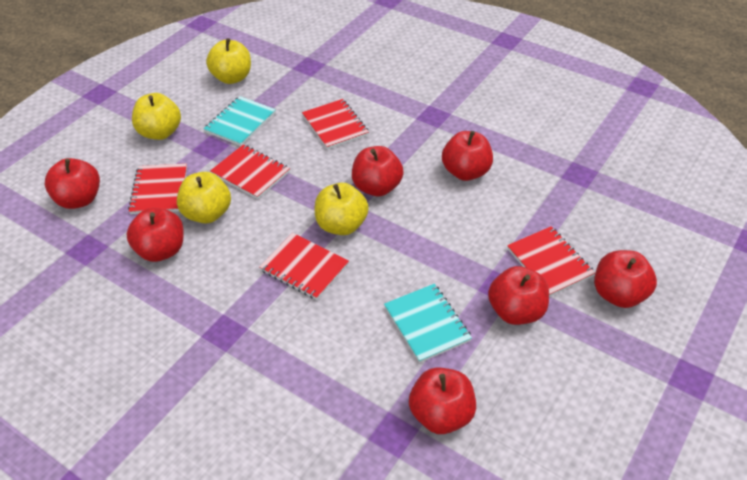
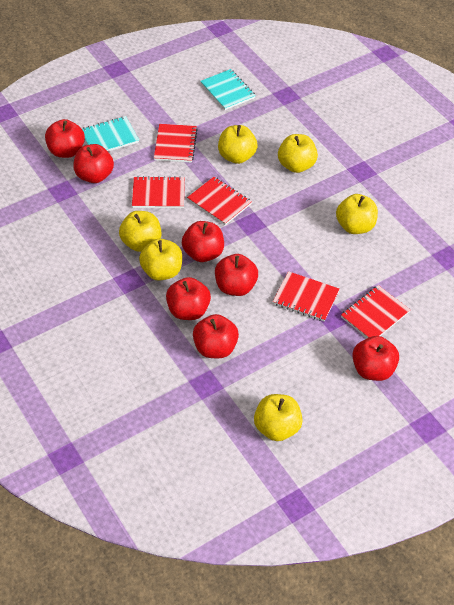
yellow apple: [132,93,181,140] [177,172,231,224] [206,38,251,84] [315,183,369,235] = 4 -> [119,211,161,252] [139,239,182,281] [218,125,257,164] [254,394,303,441] [278,134,318,173] [336,194,378,234] = 6

